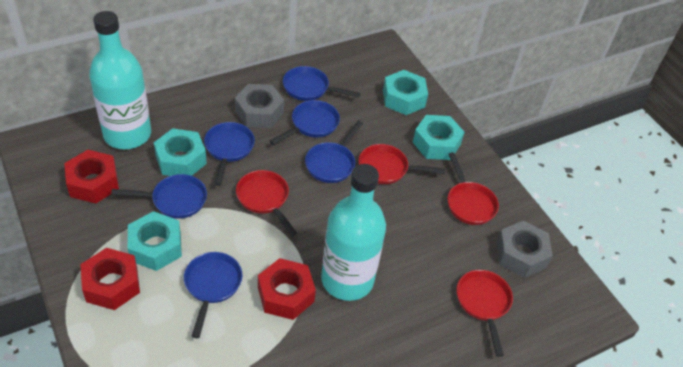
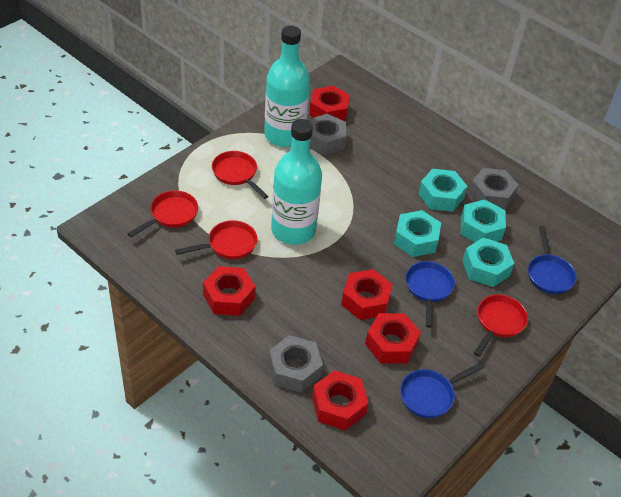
blue pan: [111,174,207,219] [184,252,242,338] [204,122,255,186] [270,100,340,145] [283,66,361,101] [305,121,363,183] = 6 -> [400,362,484,418] [406,261,455,328] [528,226,577,294] = 3
grey nut: [235,84,284,128] [497,220,553,278] = 2 -> [268,335,323,393] [308,114,346,156] [469,168,519,210] = 3
red nut: [64,150,119,203] [80,248,140,310] [258,258,316,320] = 3 -> [203,266,256,316] [309,86,350,121] [312,370,368,430] [341,269,392,320] [365,313,421,364] = 5

